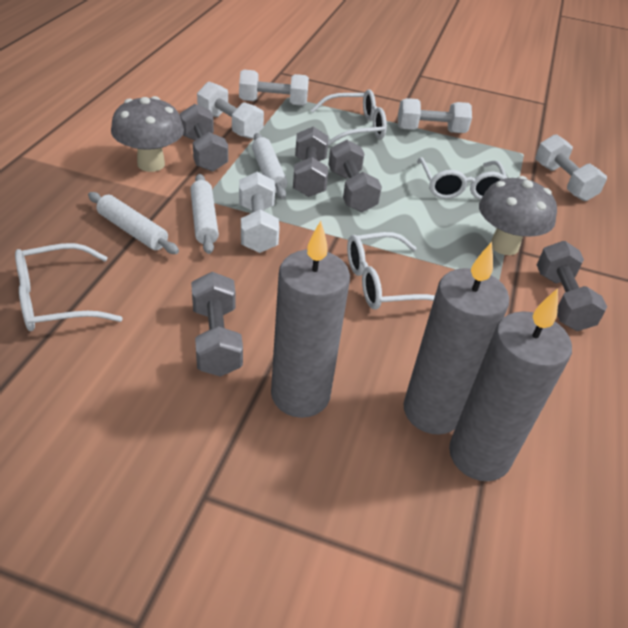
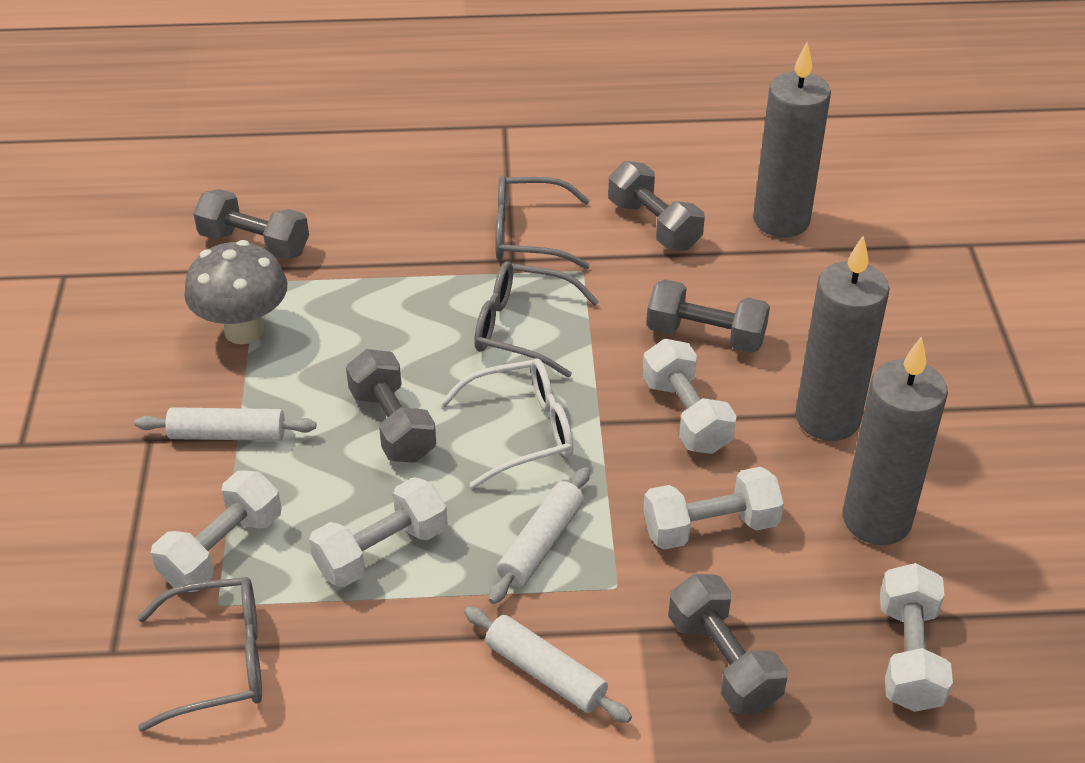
grey glasses: none = 0 -> [138,577,262,732] [474,261,599,378] [495,175,590,269] = 3
grey mushroom: [111,96,184,172] [479,176,557,255] = 2 -> [184,240,287,344] = 1
white glasses: [15,243,123,331] [310,89,387,146] [347,232,435,310] [417,157,507,200] = 4 -> [440,358,573,488] = 1

